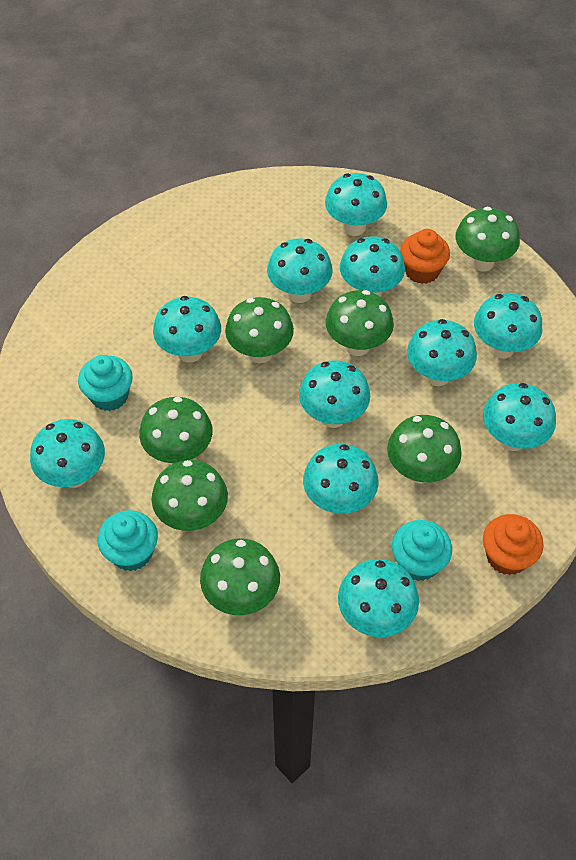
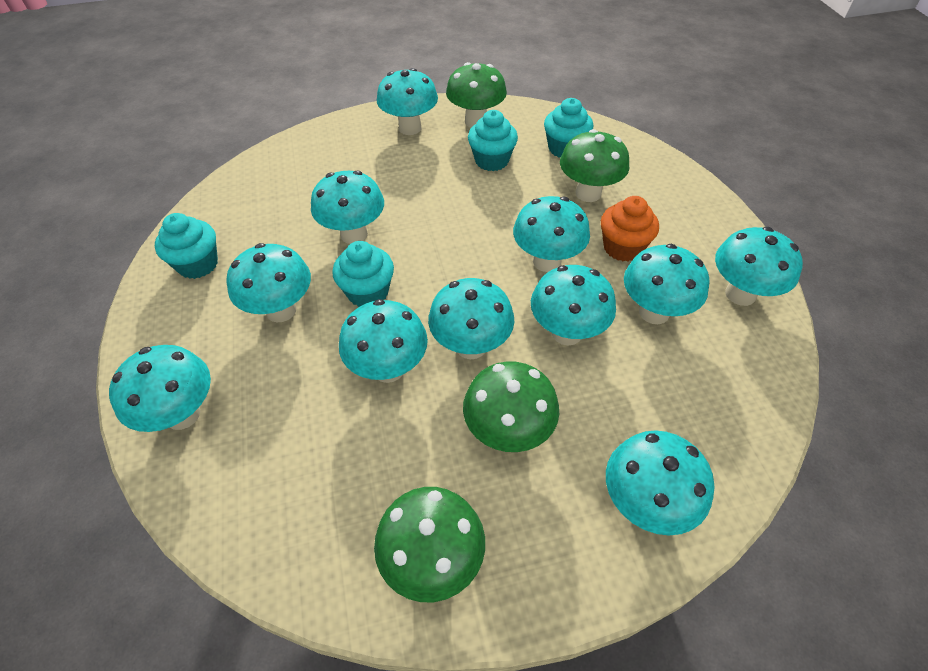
green mushroom: [139,397,212,464] [151,460,228,531] [200,539,280,615] [225,297,294,363] [326,290,394,356] [387,415,462,484] [455,207,520,272] = 7 -> [374,487,485,602] [446,62,507,127] [463,361,559,452] [560,129,629,202] = 4
orange cupcake: [400,229,450,284] [483,514,544,575] = 2 -> [601,196,659,261] = 1
turquoise cupcake: [78,355,133,411] [98,510,158,571] [392,520,452,581] = 3 -> [155,213,218,279] [332,241,394,307] [468,110,518,171] [544,98,593,157] = 4

